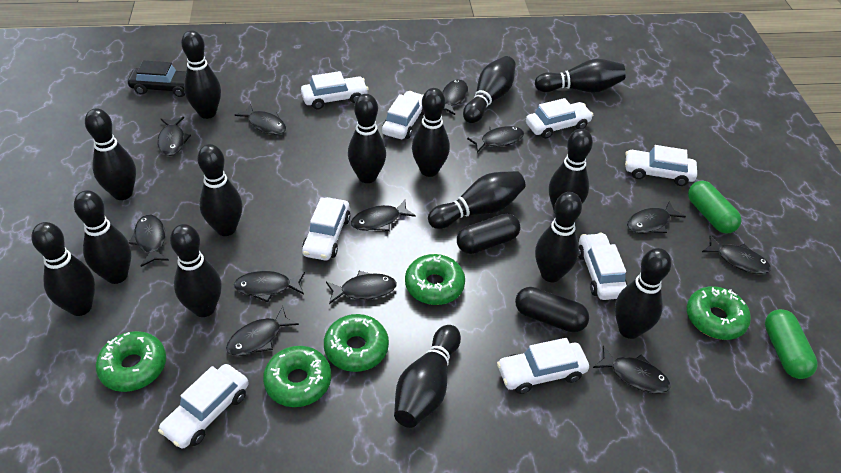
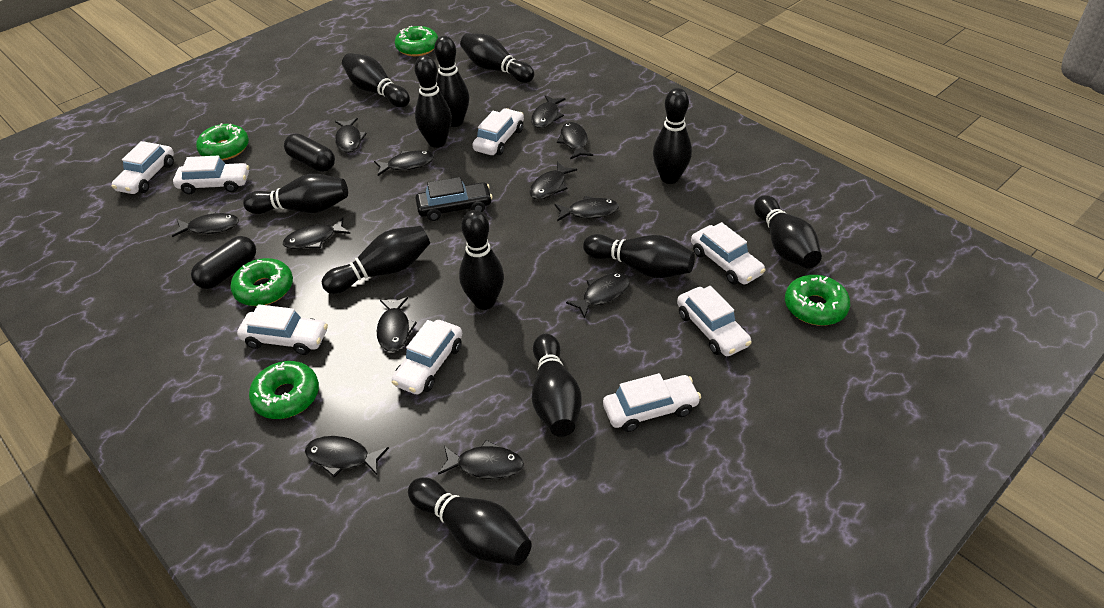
black bowling pin: [31,222,95,316] [74,190,132,284] [85,108,136,200] [170,224,222,317] [181,30,221,119] [197,144,242,236] [348,94,386,183] [394,325,461,428] [412,88,450,177] [428,171,526,229] [463,56,516,123] [535,59,626,93] [535,192,582,282] [549,129,593,213] [615,248,671,339] = 15 -> [243,174,348,214] [322,226,430,294] [342,53,410,107] [408,477,532,566] [415,55,452,148] [434,36,469,127] [459,210,504,310] [460,33,534,83] [532,334,582,437] [583,234,695,278] [653,88,692,184] [754,195,822,269] = 12
green capsule: [688,181,741,233] [765,309,818,379] = 2 -> none = 0

